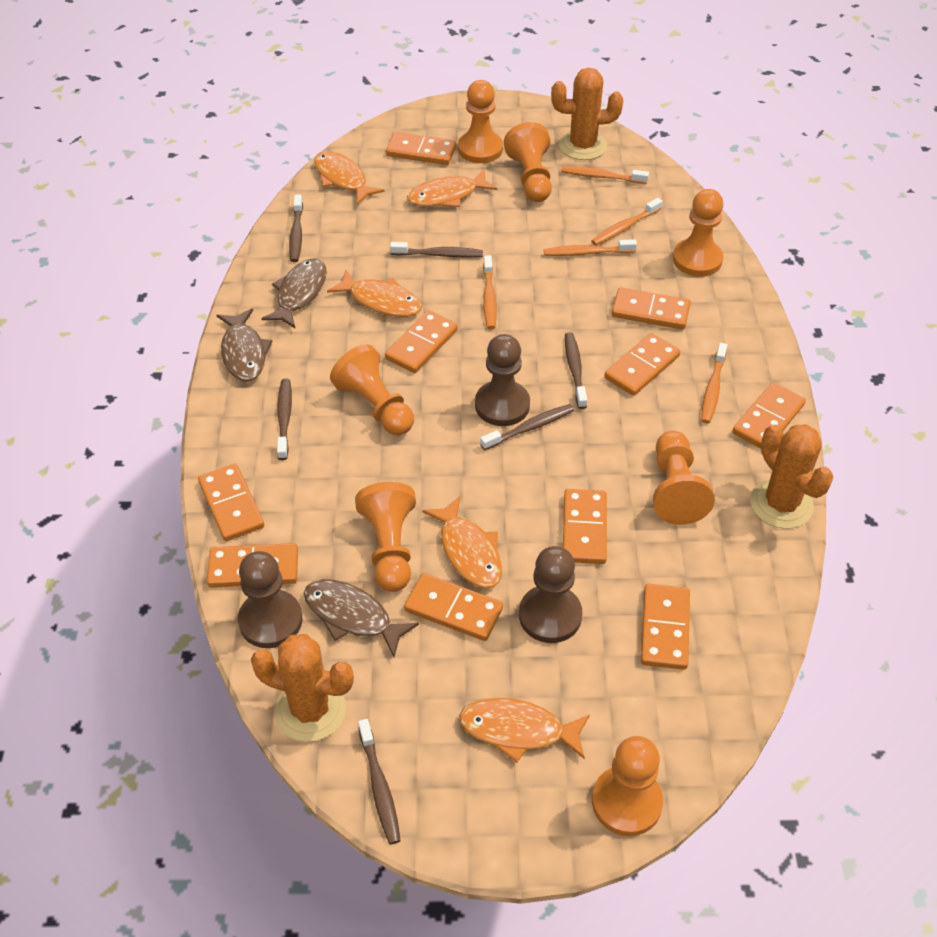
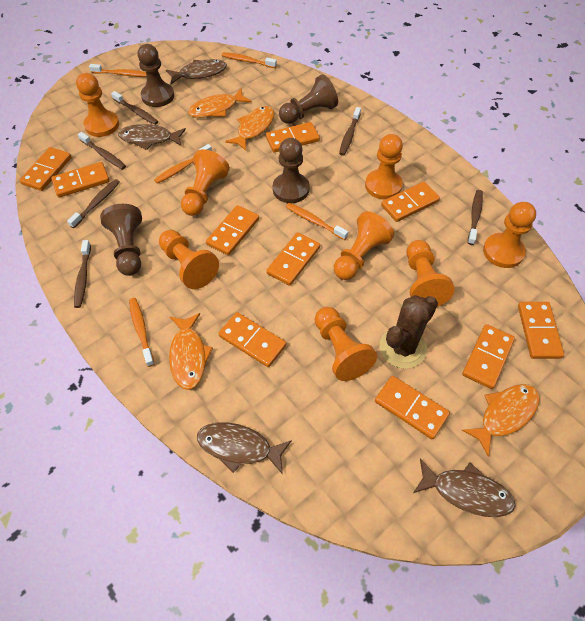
brown cactus: none = 0 -> [380,295,438,369] = 1
brown fish: [217,308,273,381] [261,259,327,328] [304,579,419,657] = 3 -> [118,124,186,150] [166,59,227,84] [197,423,292,474] [413,458,516,517] = 4
brown pawn: [238,551,303,648] [475,334,530,426] [519,546,582,643] = 3 -> [100,204,142,276] [138,44,174,107] [273,138,310,203] [279,74,338,124] = 4
orange cactus: [251,634,354,742] [551,68,623,160] [750,424,834,529] = 3 -> none = 0
orange fish: [314,151,385,204] [327,270,422,317] [407,170,497,207] [422,496,502,589] [459,698,590,762] = 5 -> [169,313,213,390] [188,89,252,118] [225,106,275,151] [462,384,540,456] = 4
orange pawn: [330,344,414,435] [355,482,416,592] [458,80,503,163] [504,122,552,202] [592,736,663,836] [653,431,715,525] [673,189,723,277] = 7 -> [76,73,119,137] [159,230,219,289] [181,149,230,216] [315,307,377,381] [334,211,394,280] [365,134,403,200] [406,240,455,307] [483,202,536,268] = 8

